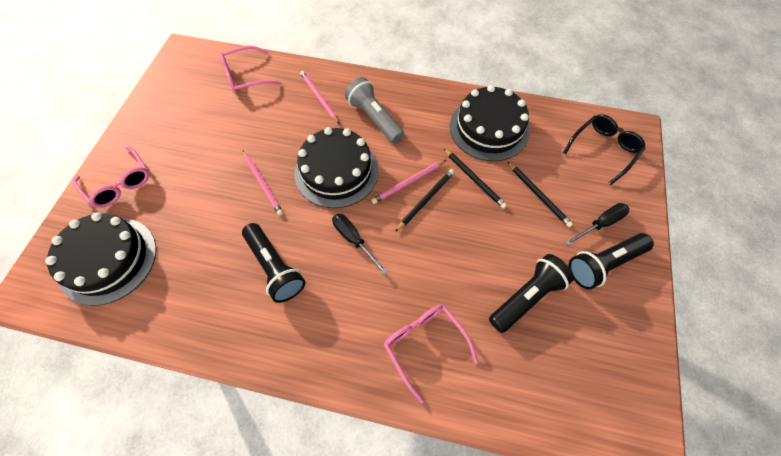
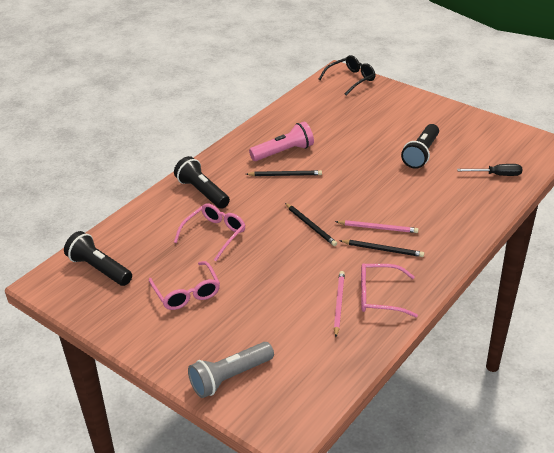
black cake: [45,213,156,306] [295,127,379,208] [450,85,530,161] = 3 -> none = 0
black screwdriver: [332,214,388,274] [565,203,629,246] = 2 -> [457,164,522,176] = 1
pink flashlight: none = 0 -> [249,122,314,161] = 1
pink pencil: [243,151,283,216] [300,71,339,124] [372,160,446,204] = 3 -> [334,271,345,337] [335,220,419,233] = 2

